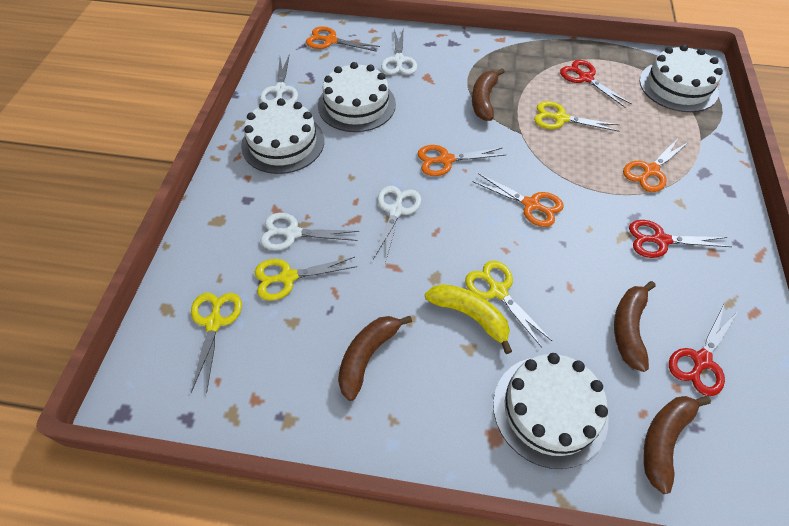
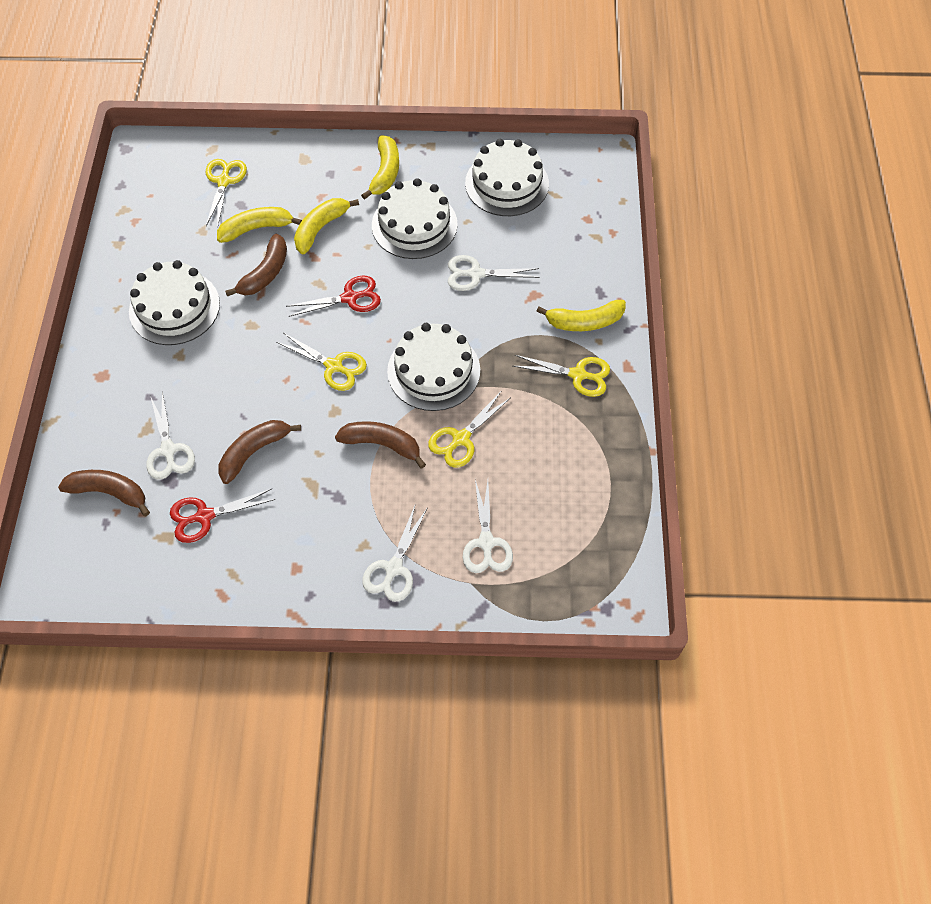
orange scissors: [306,26,380,52] [418,145,505,176] [472,173,564,227] [623,137,689,192] = 4 -> none = 0
red scissors: [560,60,632,107] [629,220,732,258] [669,305,738,396] = 3 -> [170,489,275,543] [286,276,381,317] = 2
yellow banana: [425,284,512,354] = 1 -> [217,207,302,243] [294,198,359,254] [361,136,399,200] [537,300,626,331] = 4

